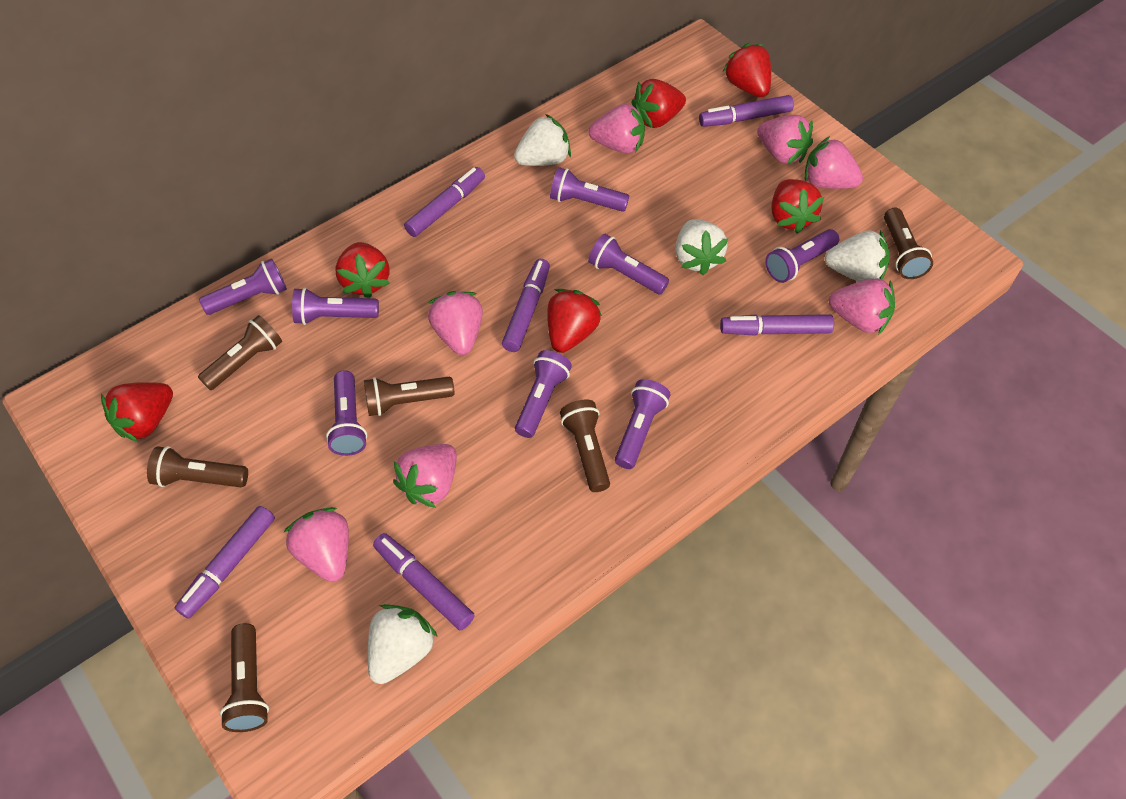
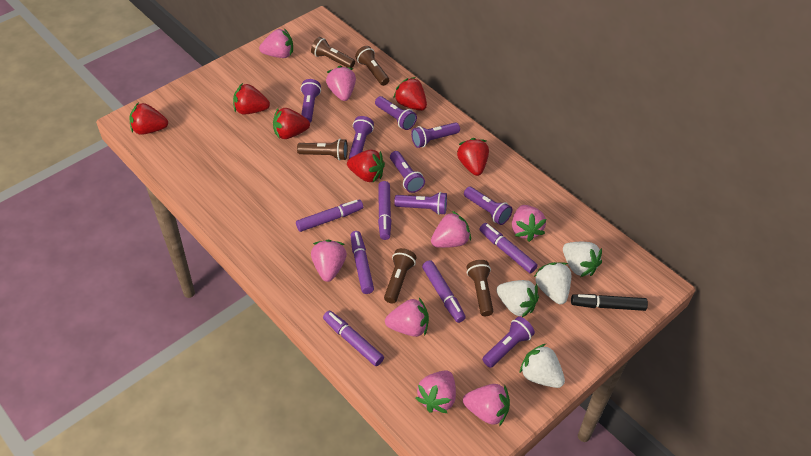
black marker: none = 0 -> [571,294,648,311] = 1
brown flashlight: [147,446,248,487] [198,315,282,390] [220,623,269,732] [364,377,454,416] [560,399,610,492] [884,208,933,279] = 6 -> [297,139,348,161] [311,37,355,68] [355,46,389,86] [384,248,417,304] [467,260,493,316] = 5
pink strawberry: [283,507,349,582] [393,444,457,508] [428,291,483,355] [589,104,645,153] [757,115,813,164] [805,136,863,189] [829,279,895,335] = 7 -> [259,28,293,58] [311,240,347,282] [326,66,356,101] [385,298,429,337] [415,370,456,413] [431,211,471,248] [463,384,510,426] [512,205,546,242] = 8

